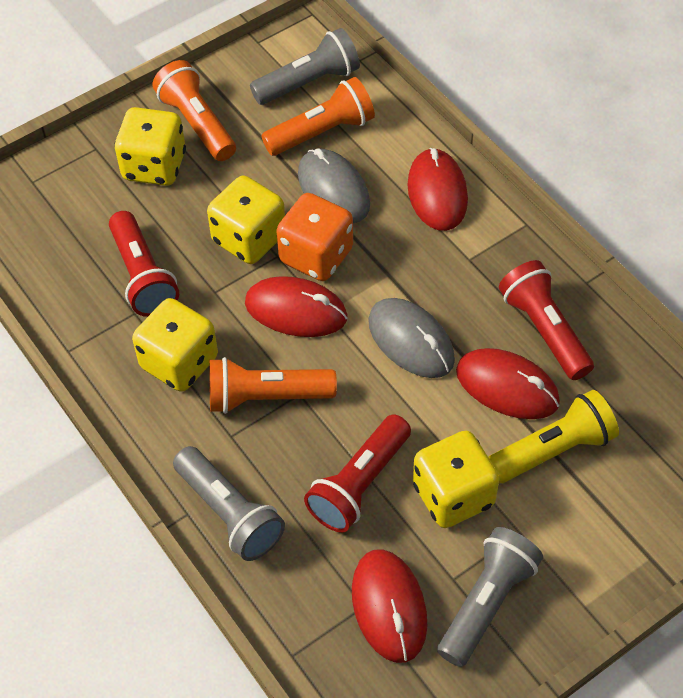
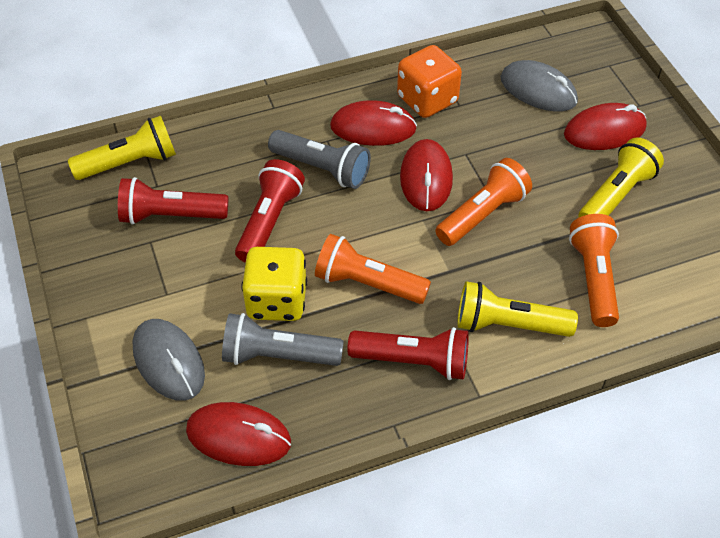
grey flashlight: [173,446,285,561] [250,28,360,105] [437,527,543,667] = 3 -> [222,313,344,366] [268,130,371,189] = 2
yellow dice: [114,107,186,186] [132,298,218,392] [207,176,285,264] [413,431,500,528] = 4 -> [241,247,307,321] = 1
yellow flashlight: [488,390,619,483] = 1 -> [68,116,176,180] [457,281,578,337] [579,137,664,217] = 3

